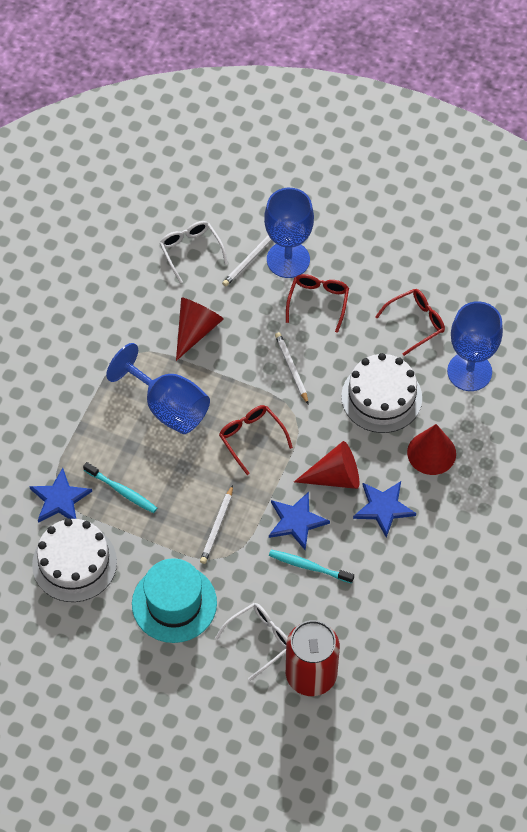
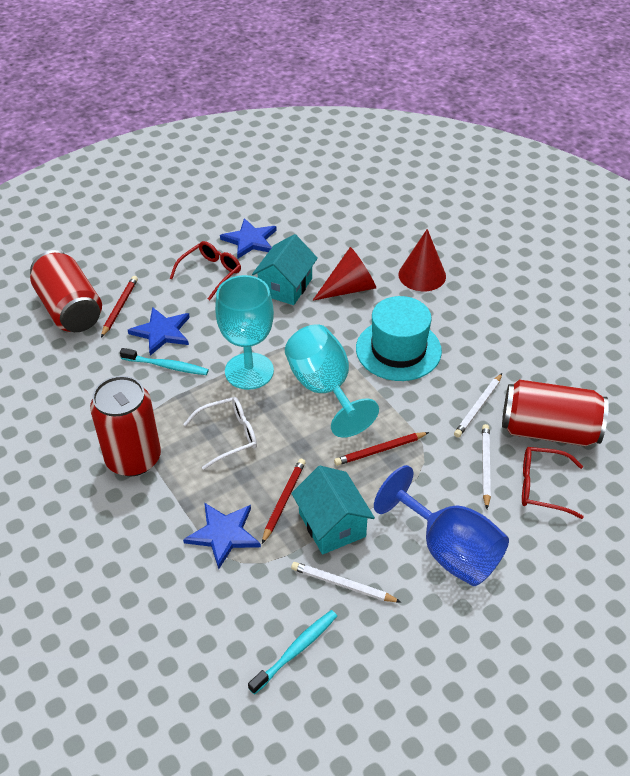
blue goblet: [106,343,210,434] [264,188,314,278] [447,301,503,391] = 3 -> [374,465,509,586] = 1
red can: [286,620,340,696] = 1 -> [30,250,102,332] [90,376,161,476] [502,379,609,446] = 3
red cone: [176,297,224,361] [294,441,359,489] [407,424,456,475] = 3 -> [313,247,376,301] [398,229,446,291] = 2
red glasses: [219,405,293,475] [286,274,349,333] [375,289,445,356] = 3 -> [170,241,241,300] [522,447,584,519] = 2
red pencil: none = 0 -> [101,276,138,337] [262,459,306,544] [334,432,429,466] = 3
turquoise goblet: none = 0 -> [215,275,274,390] [285,324,379,438] = 2
turquoise house: none = 0 -> [252,234,318,305] [291,466,375,555] = 2
white cake: [32,518,117,602] [341,353,422,433] = 2 -> none = 0
white glasses: [160,221,228,284] [215,603,287,681] = 2 -> [183,397,257,470] = 1

